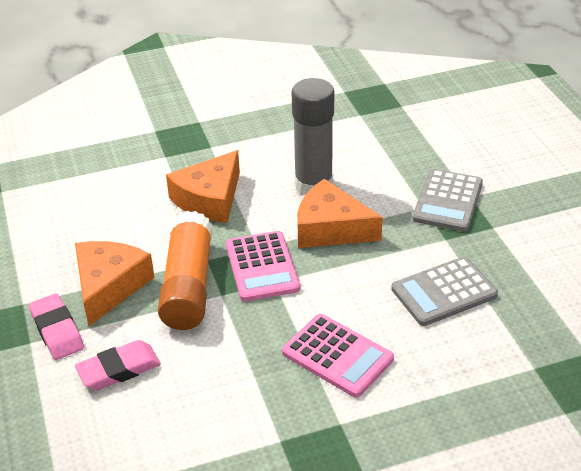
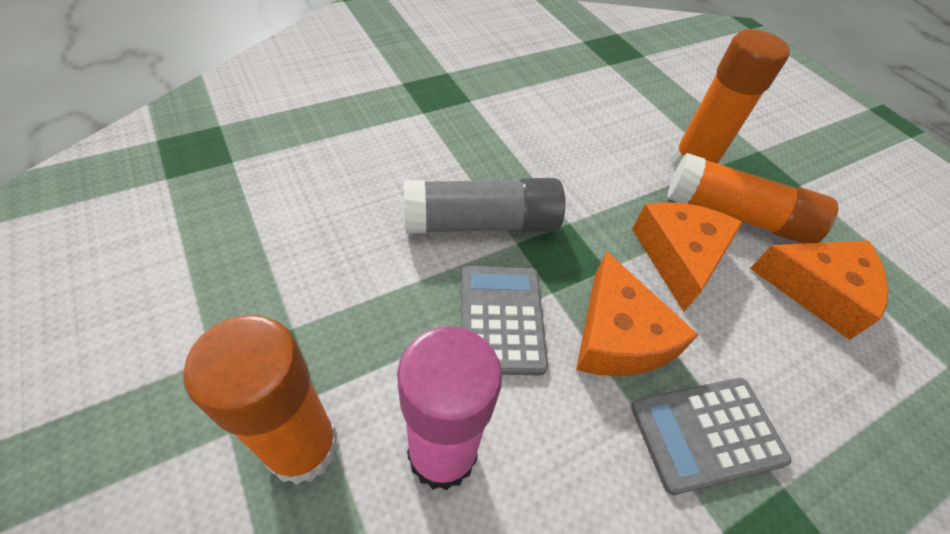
orange glue stick: [158,211,212,330] = 1 -> [183,315,339,485] [667,153,838,244] [671,29,790,169] = 3
pink calculator: [226,231,300,302] [282,314,394,398] = 2 -> none = 0
pink eraser: [29,294,84,360] [75,340,161,390] = 2 -> none = 0
pink glue stick: none = 0 -> [397,326,502,490] = 1

